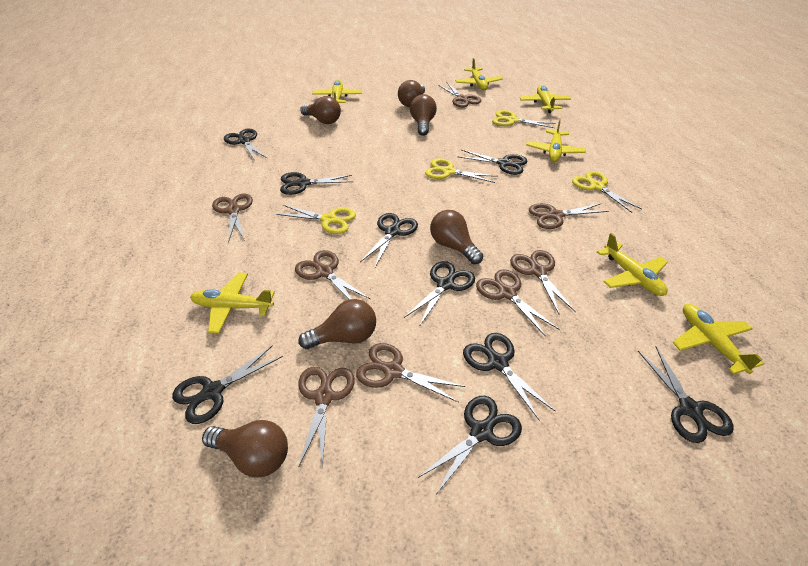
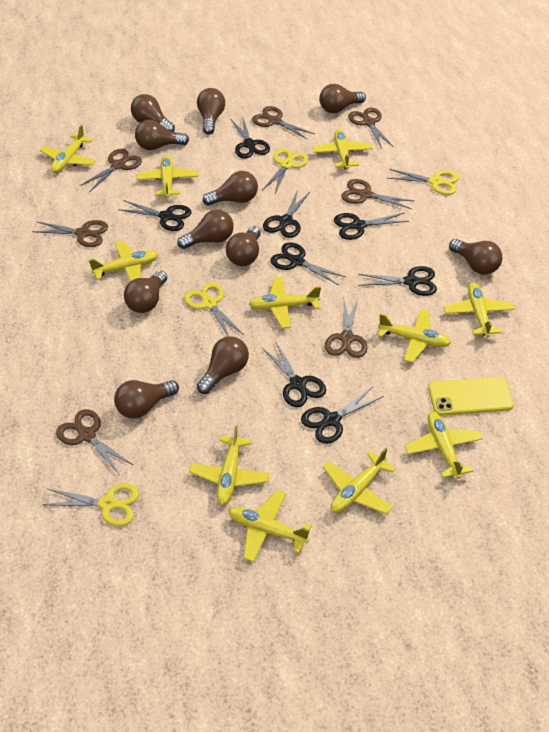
black scissors: [172,345,283,424] [224,129,268,161] [280,172,353,195] [360,213,418,267] [404,261,475,327] [418,396,522,494] [457,150,527,175] [463,333,555,420] [638,347,734,443] = 9 -> [118,200,191,231] [230,116,270,158] [262,342,326,407] [263,189,310,238] [270,242,346,285] [301,387,384,444] [334,213,409,240] [358,266,437,296] = 8
brown light bulb: [202,420,288,478] [298,299,376,349] [300,96,341,124] [398,80,425,107] [410,94,437,136] [430,210,483,264] = 6 -> [114,380,179,419] [124,270,167,313] [131,94,175,132] [135,120,189,150] [177,209,234,249] [197,88,225,134] [197,336,249,394] [203,171,258,206] [226,226,261,266] [319,84,366,113] [449,239,502,275] = 11
brown scissors: [212,194,253,243] [295,250,370,300] [298,367,355,467] [356,343,466,403] [438,82,481,108] [476,269,559,337] [510,250,576,314] [529,203,609,229] = 8 -> [32,220,108,247] [56,409,133,475] [80,149,142,192] [252,106,315,140] [325,297,368,358] [341,179,414,209] [348,108,394,149] = 7
yellow phone: none = 0 -> [428,377,514,416] = 1
yellow plane: [190,272,275,334] [312,80,362,103] [455,58,503,90] [520,85,571,113] [526,119,586,162] [597,233,668,296] [672,304,764,374] = 7 -> [40,125,96,173] [89,241,158,281] [136,155,198,198] [189,425,270,505] [228,490,312,562] [249,277,321,328] [313,129,372,169] [323,448,396,514] [378,309,451,363] [405,412,482,479] [444,283,515,337] = 11

